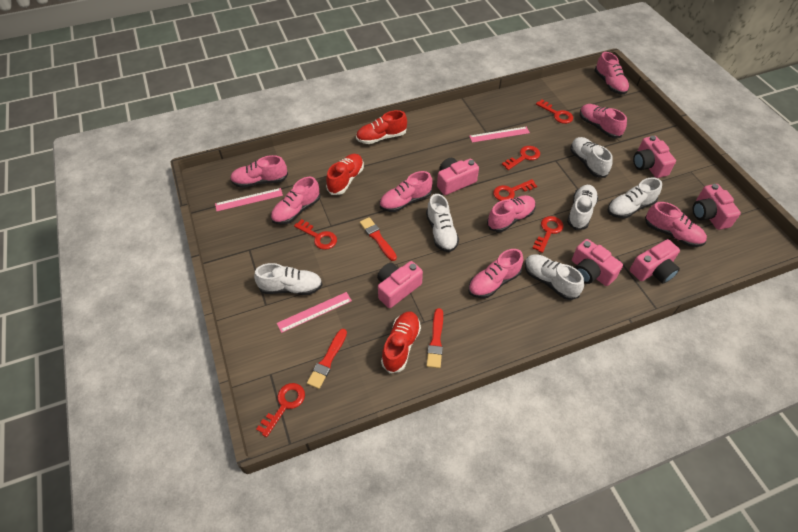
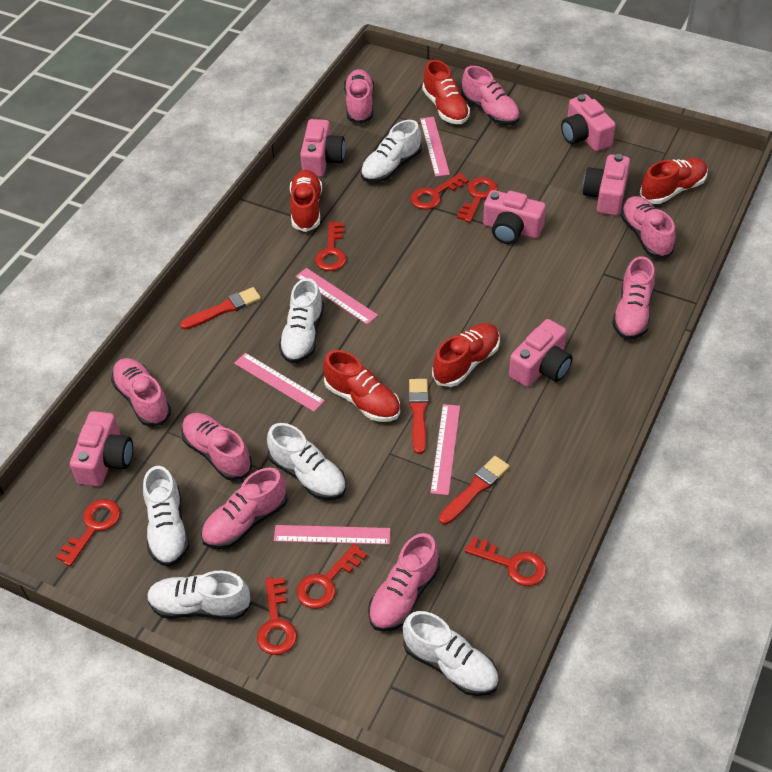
pink ruler: [215,188,283,211] [277,292,352,333] [469,127,530,143] = 3 -> [234,353,325,412] [274,525,391,545] [296,268,378,324] [420,117,450,177] [430,404,460,495] = 5
red key: [256,383,305,437] [294,219,337,250] [493,179,537,201] [502,146,540,170] [533,216,564,253] [536,100,573,124] = 6 -> [56,499,121,566] [257,577,297,655] [297,544,367,609] [315,222,346,271] [410,173,469,210] [457,177,498,223] [465,537,547,586] = 7
red shoe: [326,154,364,195] [356,110,407,144] [381,311,421,373] = 3 -> [290,170,322,232] [323,350,400,422] [422,60,470,124] [432,323,500,387] [640,158,708,204] = 5

